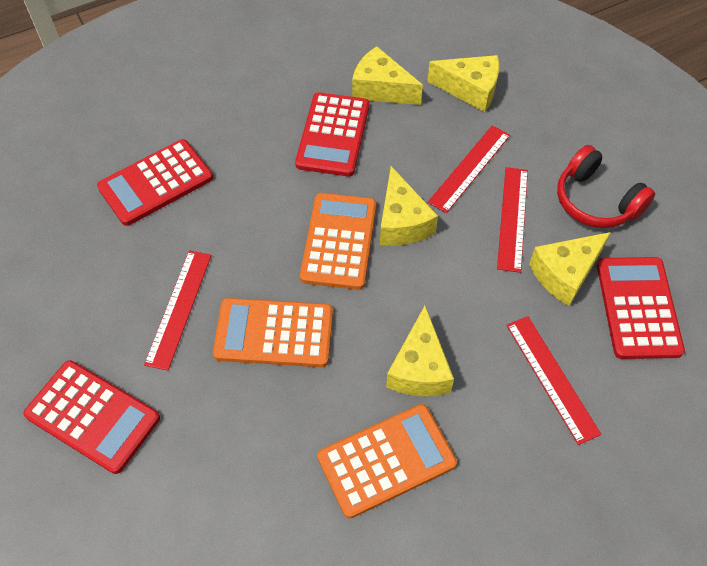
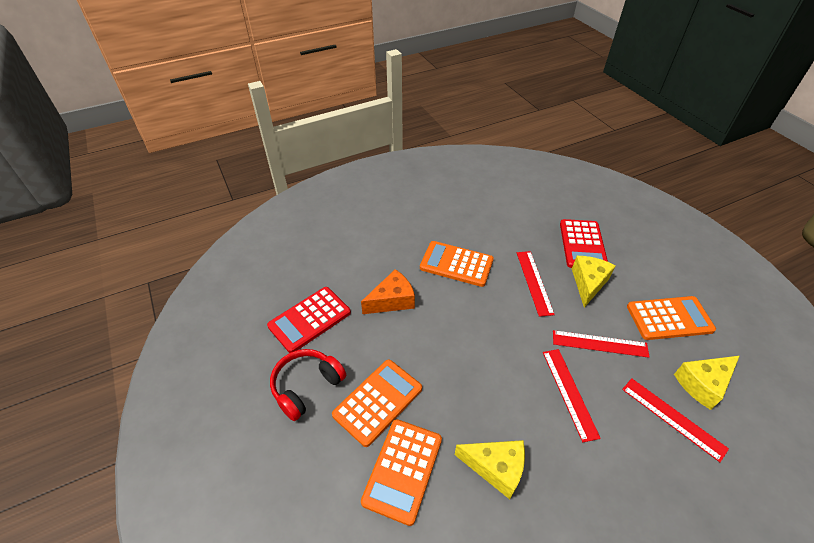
orange calculator: [213,298,333,367] [300,193,376,290] [317,404,457,519] = 3 -> [332,359,422,447] [361,419,442,526] [420,241,494,287] [627,296,716,340] = 4
orange cheese: none = 0 -> [361,269,415,314] = 1
red calculator: [23,360,160,474] [97,139,213,226] [295,92,369,177] [597,257,685,359] = 4 -> [267,287,351,353] [560,219,608,268] = 2
yellow cheese: [352,46,423,105] [380,166,438,246] [386,306,454,397] [427,55,499,112] [529,232,611,306] = 5 -> [455,440,525,499] [572,256,616,308] [674,356,739,410] = 3

